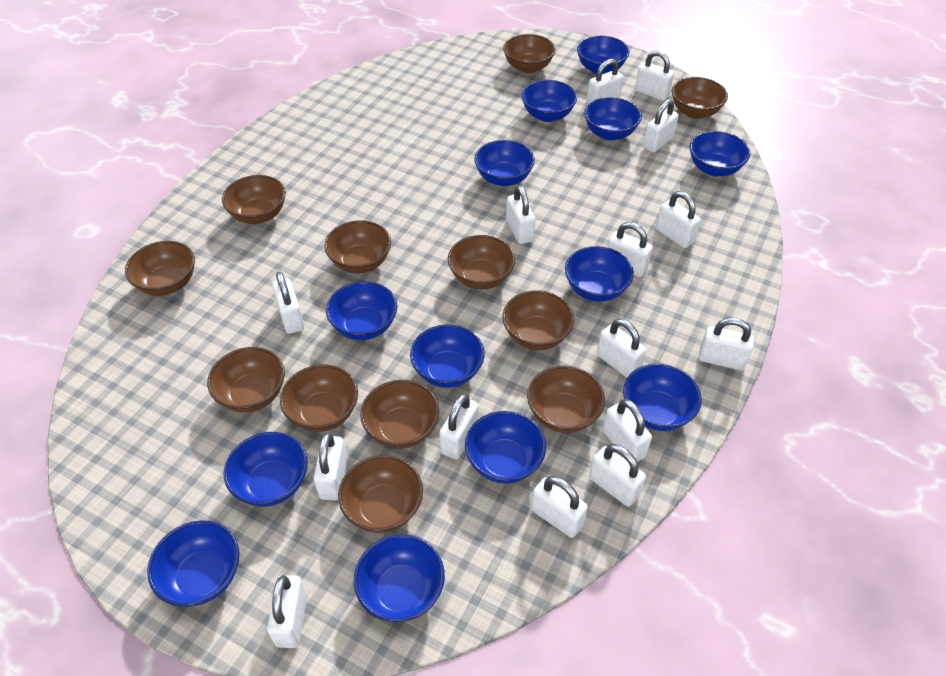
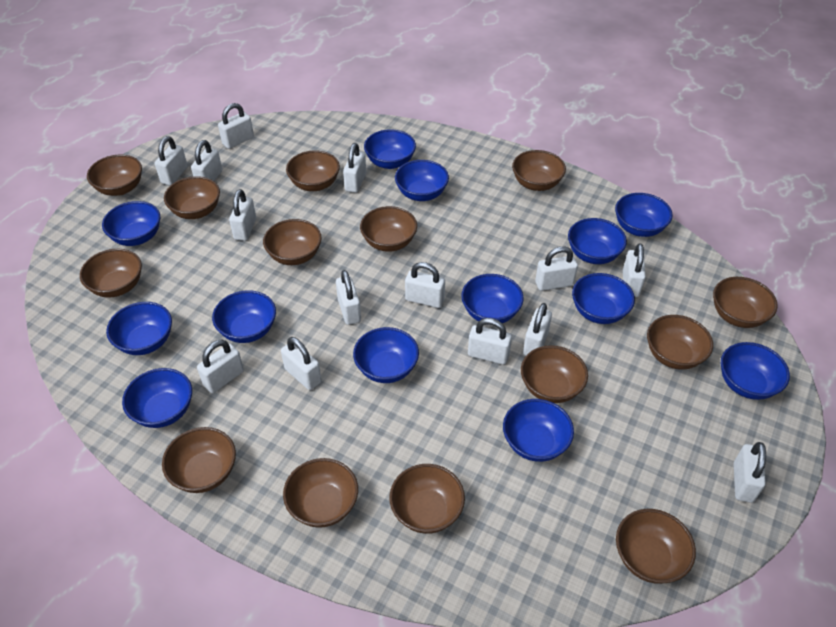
brown bowl: [125,241,195,296] [207,347,285,413] [222,175,286,224] [280,364,358,432] [324,220,391,273] [338,455,423,533] [360,380,439,449] [448,235,515,289] [502,290,575,350] [503,34,555,73] [527,365,605,433] [672,77,728,119] = 12 -> [80,249,142,298] [87,155,142,196] [162,427,236,493] [164,176,220,219] [263,219,322,265] [283,458,358,528] [286,150,340,191] [360,206,417,252] [390,464,465,534] [512,150,566,191] [521,345,588,403] [616,509,696,584] [647,315,713,370] [713,277,778,328] = 14
white padlock: [267,575,307,648] [272,272,304,334] [314,433,348,501] [439,394,479,460] [506,185,535,244] [531,476,588,538] [587,59,623,104] [589,444,646,507] [597,318,647,378] [603,399,652,462] [607,222,653,277] [635,50,674,101] [643,99,679,153] [656,191,701,248] [699,317,754,370] = 15 -> [155,136,188,185] [191,140,222,181] [197,340,244,393] [218,103,254,149] [229,189,256,241] [281,337,321,390] [336,270,361,325] [343,143,366,193] [405,262,445,308] [468,318,512,365] [523,303,552,356] [535,246,578,291] [623,243,646,297] [734,442,766,503] = 14

